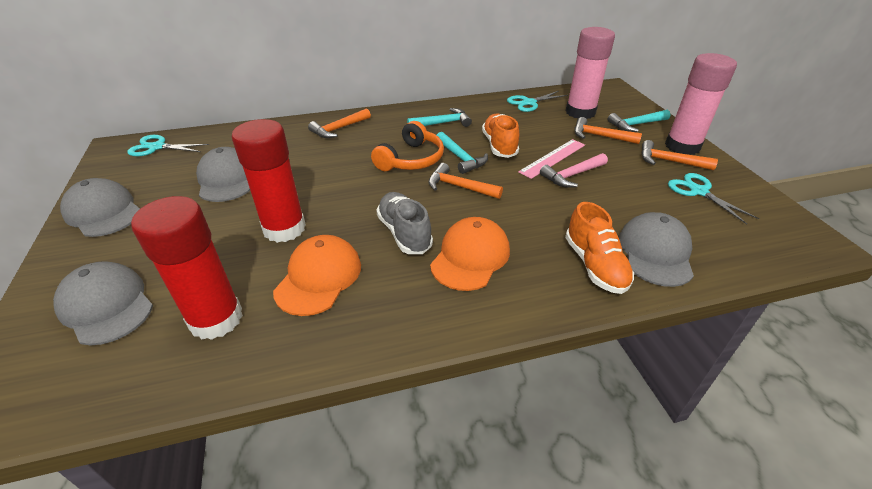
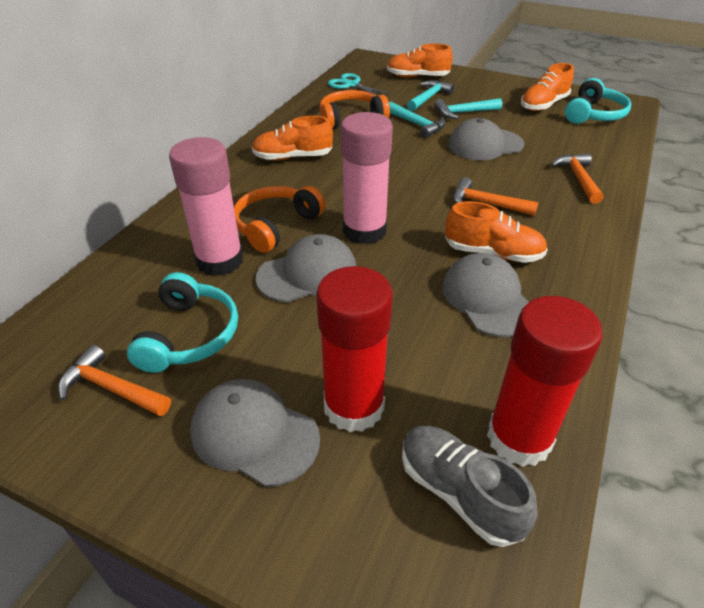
orange cap: [273,235,361,316] [430,217,510,291] = 2 -> none = 0
orange hammer: [308,108,371,138] [428,163,503,199] [574,117,642,144] [641,140,718,170] = 4 -> [58,345,171,416] [453,177,538,216] [551,153,603,204] = 3
orange headphones: [371,121,444,171] = 1 -> [234,186,325,253] [320,90,390,129] = 2
orange shoe: [482,113,519,158] [565,202,634,294] = 2 -> [252,116,333,160] [387,43,453,78] [445,201,548,263] [521,63,574,111] = 4
pink hammer: [540,153,608,188] = 1 -> none = 0
pink ruler: [518,139,585,179] = 1 -> none = 0
turquoise headphones: none = 0 -> [127,272,238,373] [565,78,631,124] = 2
turquoise scissors: [127,135,209,156] [507,91,568,112] [668,173,760,224] = 3 -> [328,73,392,96] = 1

